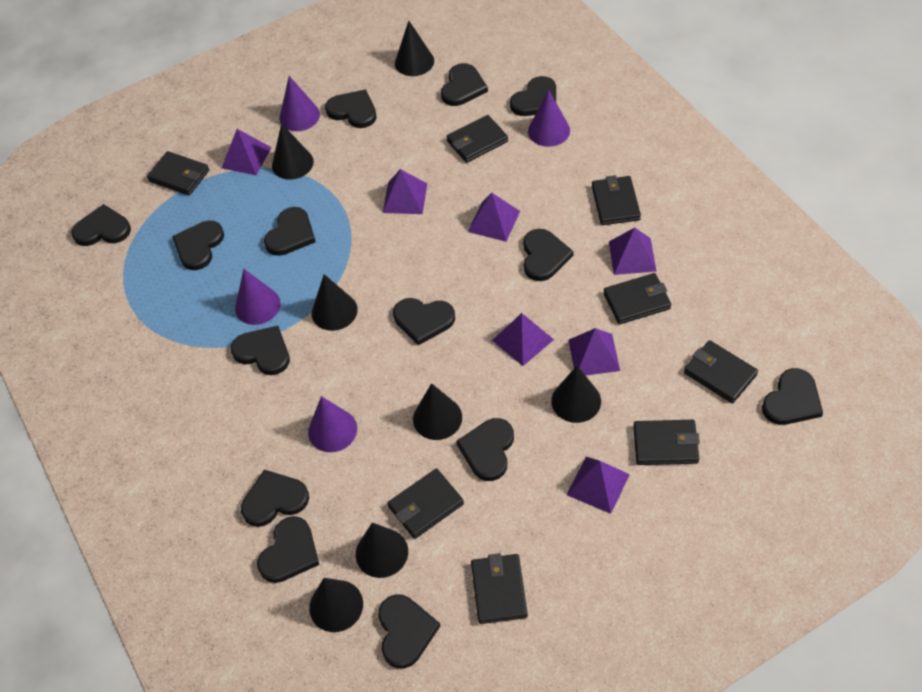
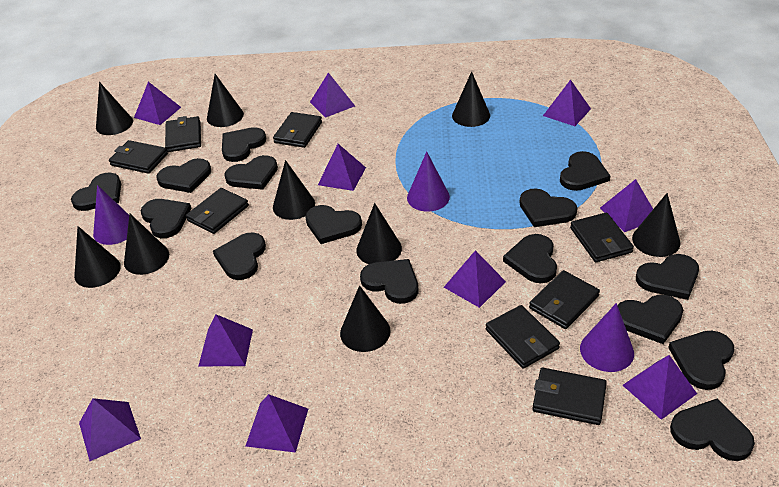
black cone: [272,123,314,180] [309,578,363,632] [312,274,358,331] [356,523,408,578] [395,21,434,76] [413,383,462,440] [551,366,601,423] = 7 -> [74,226,121,288] [96,82,133,135] [124,214,169,275] [207,74,244,127] [273,160,315,220] [340,285,391,352] [356,203,402,264] [452,71,490,127] [632,193,681,257] = 9
black heart: [71,204,131,246] [172,221,224,270] [231,326,290,375] [241,470,309,527] [257,516,319,583] [264,207,316,256] [325,89,376,128] [378,594,440,669] [393,298,455,345] [441,63,488,106] [456,418,514,481] [510,76,556,116] [523,229,574,281] [762,368,823,425] = 14 -> [71,172,121,211] [141,199,192,238] [157,158,211,193] [213,232,266,280] [222,127,266,162] [224,155,278,190] [305,205,362,244] [360,259,418,304] [503,234,557,283] [519,188,577,227] [560,151,610,191] [617,295,683,344] [636,254,699,300] [668,331,734,390] [670,398,755,461] = 15
purple cone: [235,269,281,325] [279,76,320,131] [308,396,357,452] [528,89,570,147] = 4 -> [93,185,129,245] [407,151,450,212] [580,303,634,372] = 3
purple pyramid: [222,129,272,175] [383,169,427,214] [468,193,520,242] [492,313,554,366] [567,457,630,514] [568,328,620,376] [609,228,656,275] = 7 -> [79,398,141,461] [134,82,181,125] [199,314,253,366] [246,394,308,453] [310,72,355,118] [318,144,366,191] [444,250,506,308] [543,80,591,126] [600,179,653,232] [622,355,697,420] = 10

